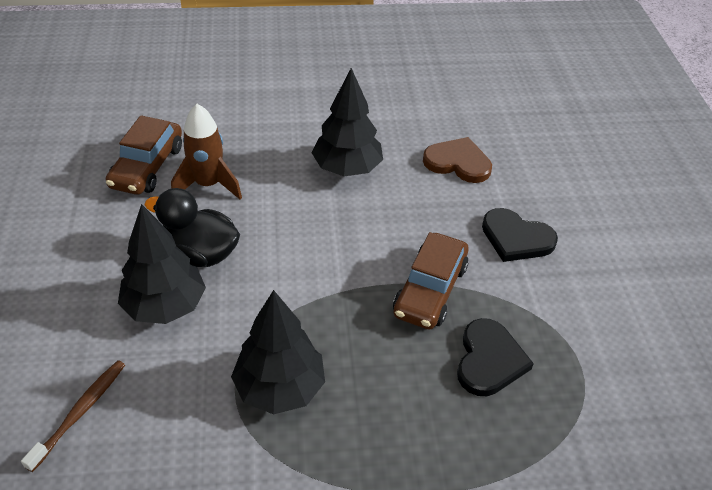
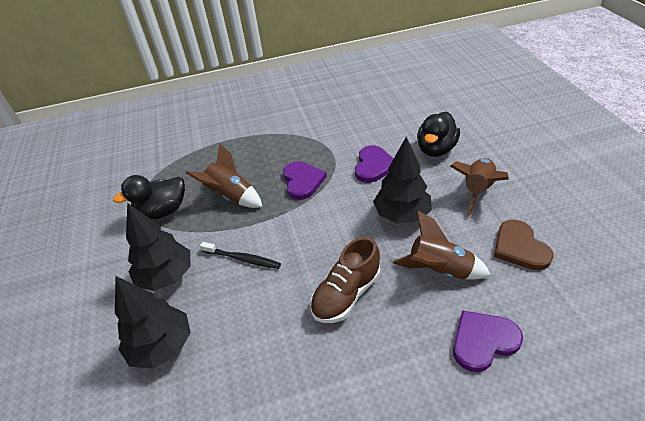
black duck: [144,188,240,267] = 1 -> [113,175,185,220] [417,112,460,157] = 2
black heart: [457,318,534,396] [482,208,558,262] = 2 -> none = 0
black toothbrush: none = 0 -> [200,242,281,269] = 1
brown car: [106,115,182,195] [393,232,468,330] = 2 -> none = 0
brown rocket: [171,104,242,200] = 1 -> [186,143,263,208] [393,210,491,279] [450,158,509,216] = 3
brown shoe: none = 0 -> [310,237,380,323] = 1
brown toothbrush: [21,360,125,472] = 1 -> none = 0
purple heart: none = 0 -> [283,161,327,200] [355,145,393,183] [453,310,523,372] = 3

